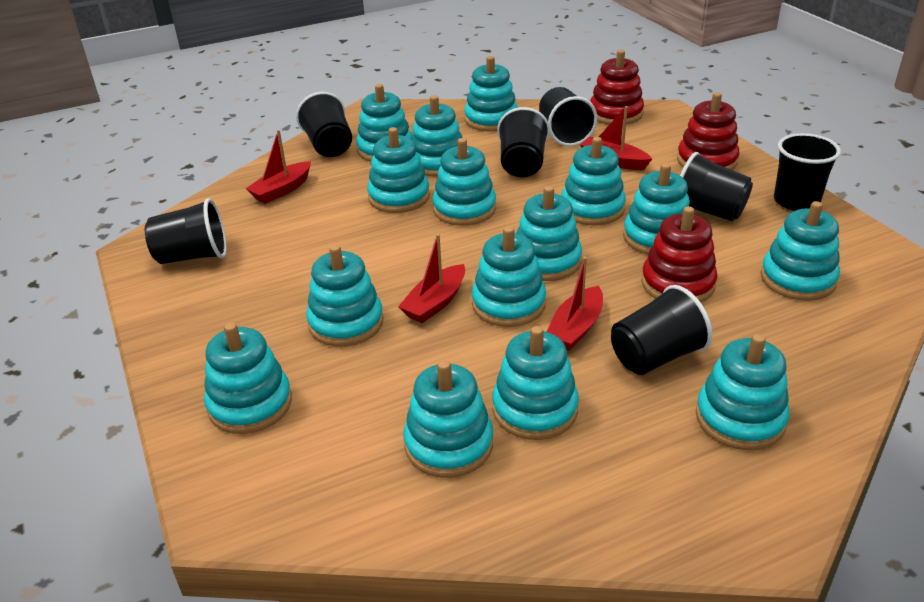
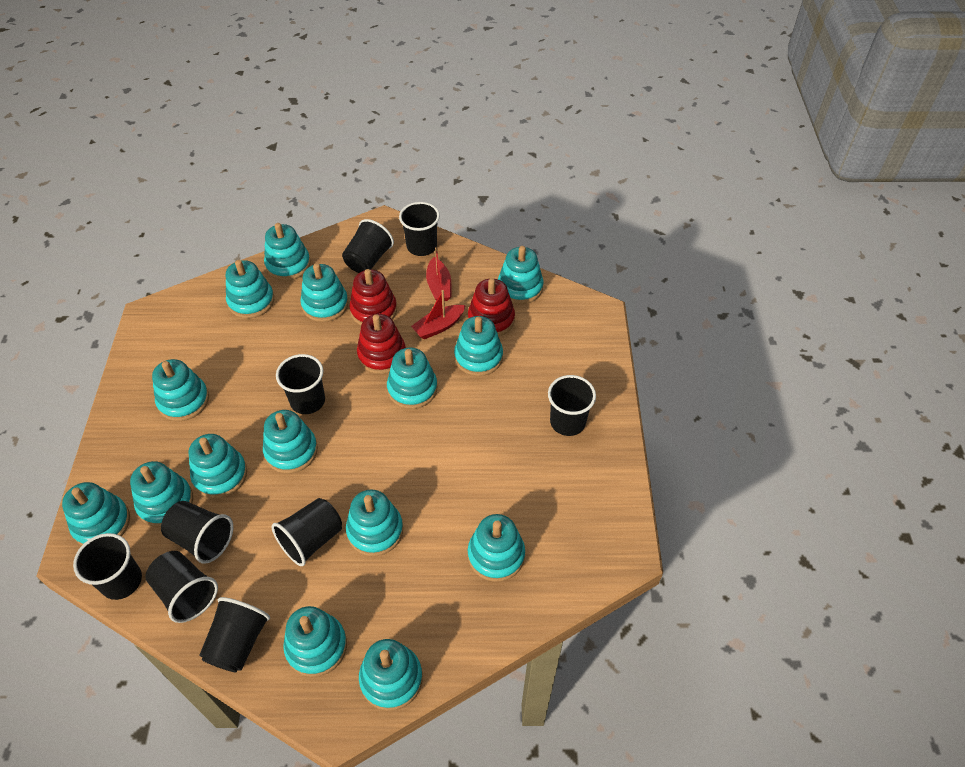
black cup: [145,198,226,264] [296,92,352,157] [497,107,550,177] [539,87,597,146] [611,285,712,375] [680,152,753,221] [774,133,841,211] = 7 -> [73,533,142,600] [145,551,218,623] [161,501,233,564] [200,597,270,672] [272,498,342,566] [276,354,325,414] [342,219,394,273] [399,202,440,256] [548,375,596,436] = 9
red boat: [245,130,311,204] [398,234,465,323] [547,257,603,351] [580,106,652,170] = 4 -> [411,290,466,339] [426,247,451,301] = 2

